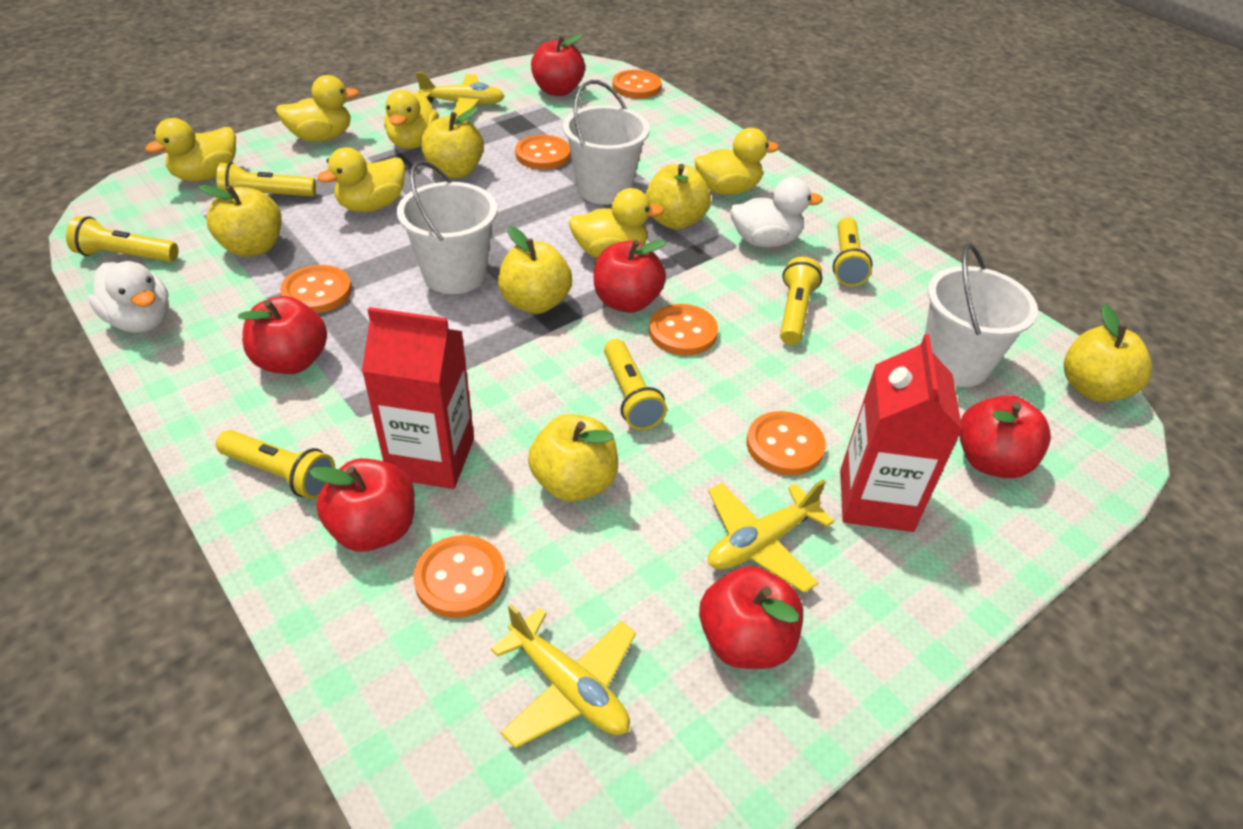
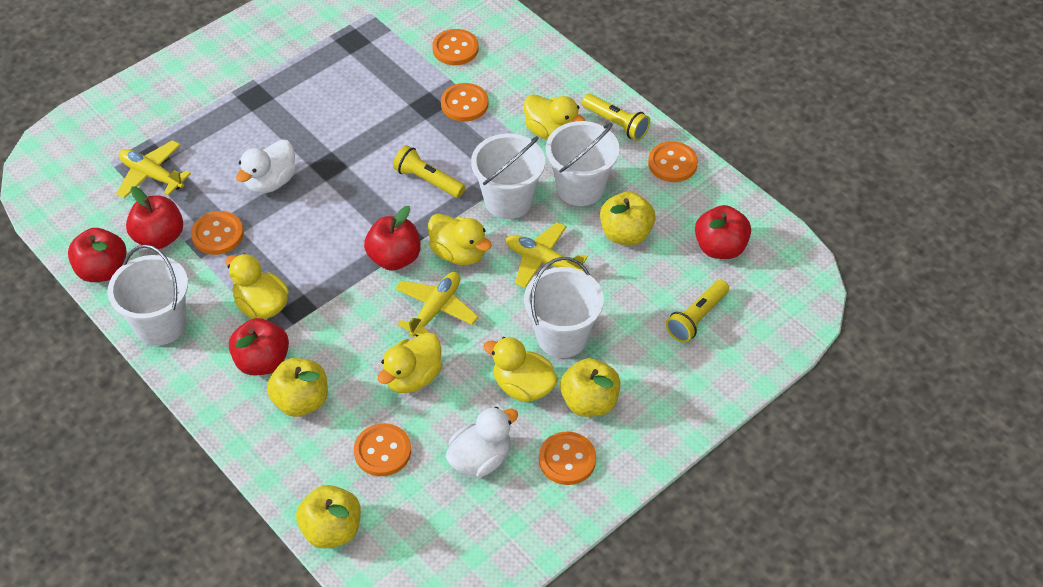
red apple: [238,296,327,374] [309,458,415,552] [531,34,585,96] [593,240,666,313] [699,566,803,669] [959,395,1051,478] = 6 -> [68,228,127,282] [126,187,183,249] [229,318,289,375] [364,206,421,271] [695,205,751,259] = 5
red carton: [362,307,474,489] [840,334,962,532] = 2 -> none = 0
white bucket: [397,160,497,294] [563,80,649,205] [925,243,1038,387] = 3 -> [108,245,188,345] [471,134,545,219] [524,257,604,358] [546,121,619,206] = 4
yellow apple: [198,185,282,257] [421,107,484,178] [498,226,572,314] [528,414,618,501] [646,164,711,230] [1064,305,1152,402] = 6 -> [267,358,328,417] [296,485,361,549] [560,358,620,417] [600,191,656,245] = 4
yellow duck: [145,118,236,181] [276,75,359,142] [317,147,405,212] [384,90,439,149] [569,188,664,258] [694,128,779,195] = 6 -> [225,253,289,319] [378,332,443,393] [428,214,492,265] [483,337,558,402] [524,94,585,140] = 5
yellow flashlight: [66,216,179,262] [216,162,316,196] [216,430,335,499] [604,339,667,430] [780,257,822,345] [833,217,872,286] = 6 -> [393,145,465,198] [582,94,650,141] [666,280,729,342] = 3

